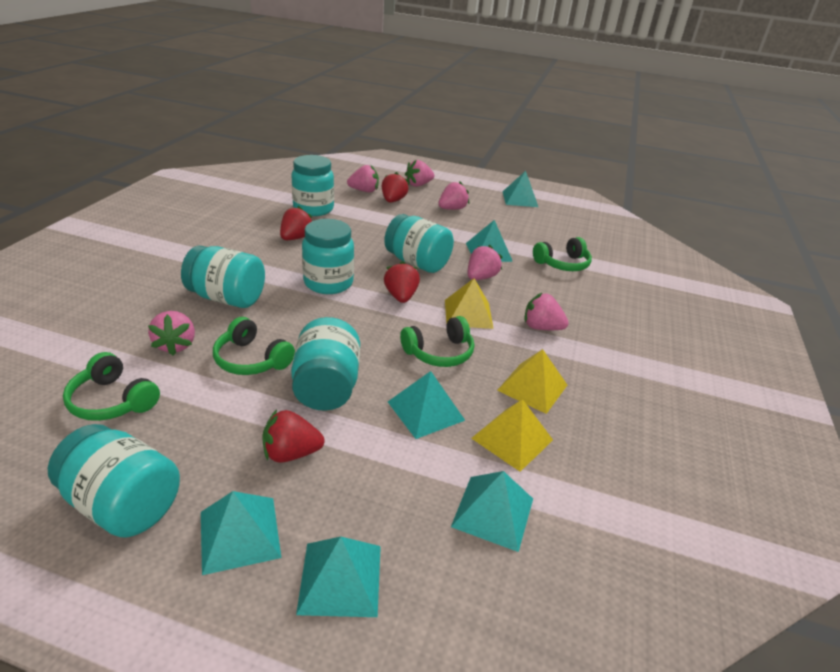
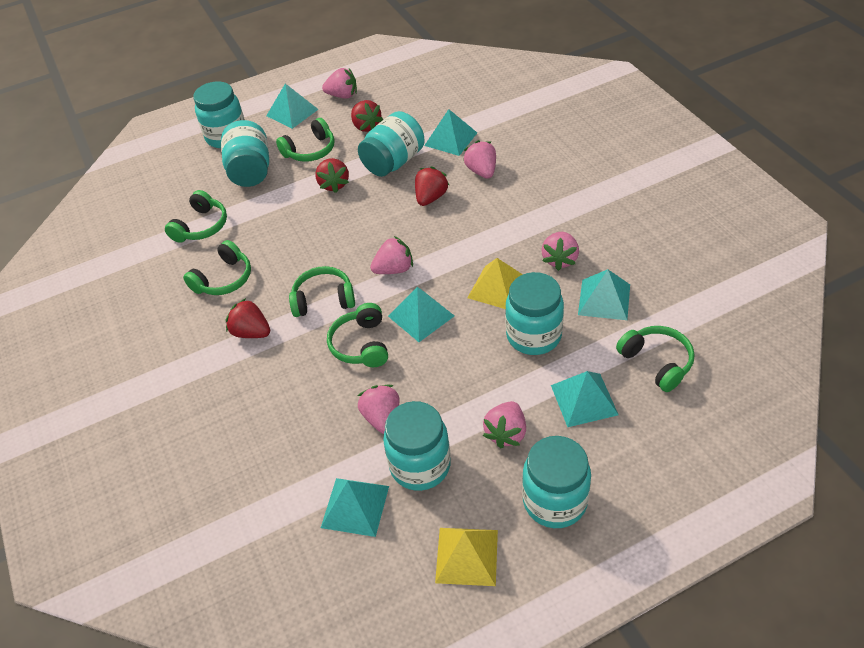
green headphones: [63,352,160,421] [213,317,295,375] [400,316,474,367] [533,237,592,271] = 4 -> [165,190,227,243] [183,240,251,295] [276,118,335,162] [289,266,355,317] [327,303,388,367] [616,326,695,392] = 6
yellow pyramid: [445,278,494,329] [471,399,553,472] [497,349,567,414] = 3 -> [435,528,498,586] [467,258,523,309] = 2

